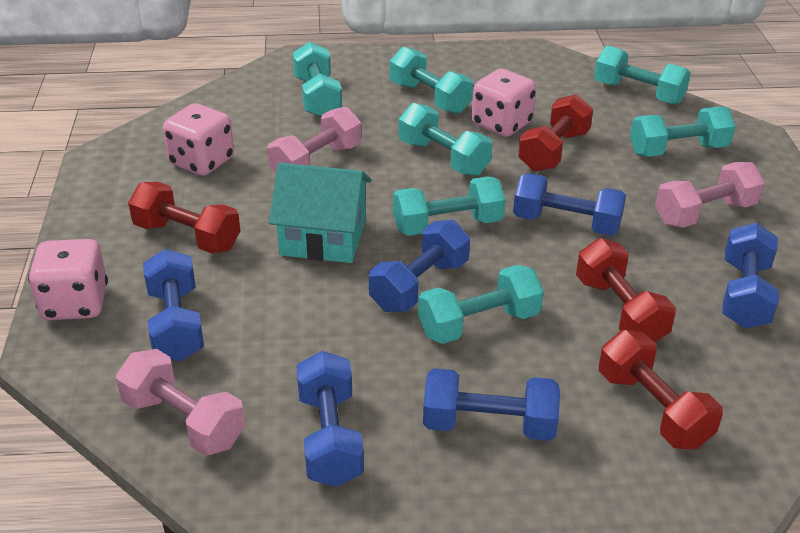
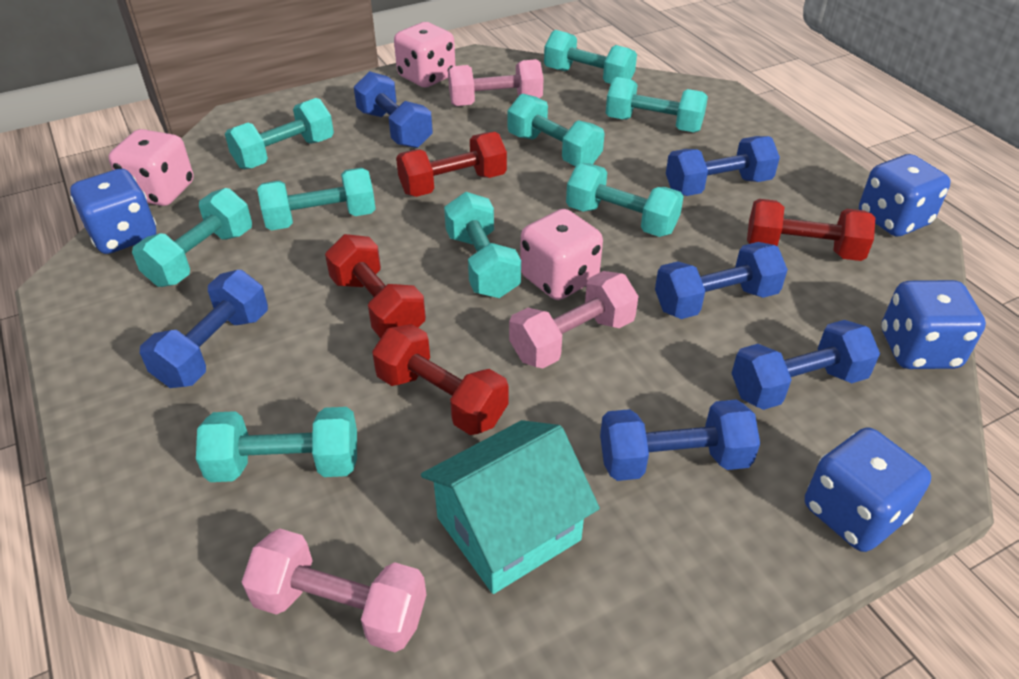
blue dice: none = 0 -> [70,169,156,254] [805,427,931,552] [859,154,951,236] [882,280,986,369] = 4
turquoise dumbbell: [293,42,342,117] [390,47,473,114] [393,176,506,236] [399,103,492,176] [418,265,544,344] [594,46,691,105] [630,107,735,157] = 7 -> [132,188,252,287] [196,407,357,482] [225,98,334,169] [257,168,376,231] [444,192,521,298] [508,94,605,166] [544,30,637,84] [566,163,684,237] [606,77,708,132] = 9

